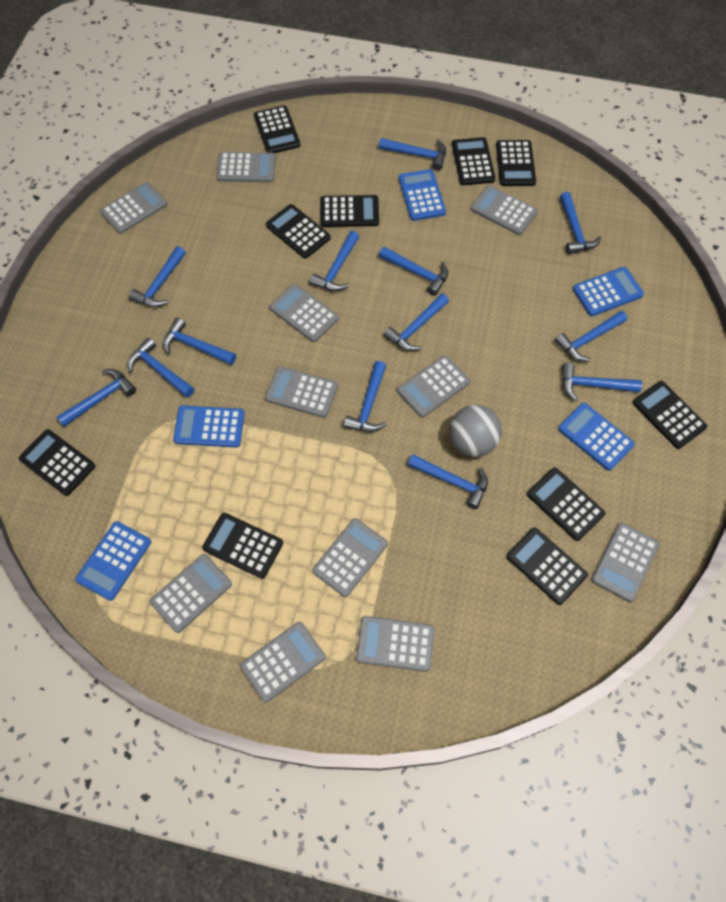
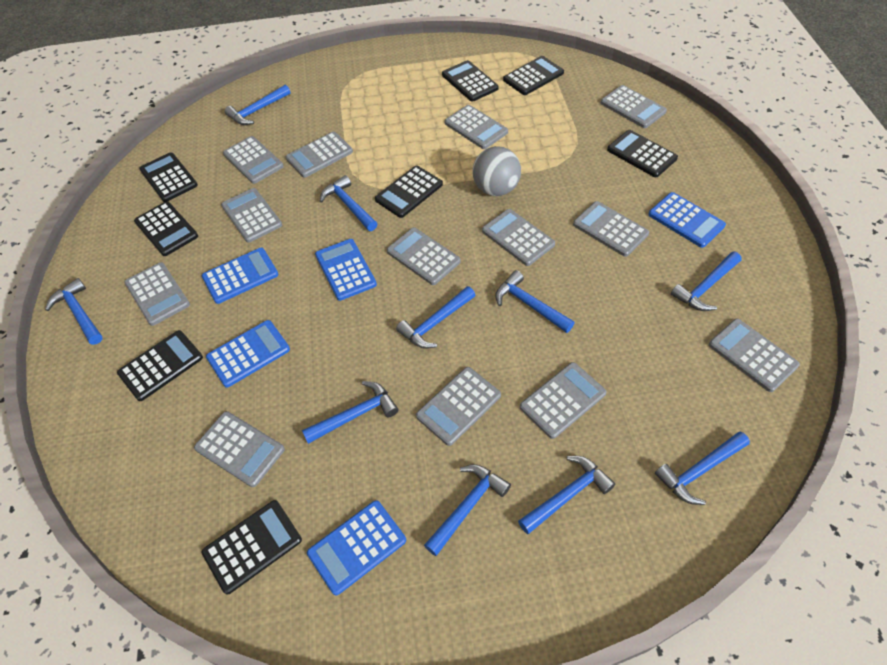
black calculator: [19,429,95,496] [202,513,283,579] [254,106,300,153] [266,204,331,258] [320,195,379,227] [452,137,496,185] [496,140,536,186] [506,528,588,605] [527,468,605,541] [633,381,707,449] = 10 -> [117,330,203,401] [134,201,198,256] [139,152,198,202] [202,500,302,594] [375,166,443,218] [442,60,499,102] [503,56,564,95] [607,130,678,177] = 8
blue hammer: [57,369,136,427] [127,337,194,397] [129,246,186,307] [163,318,236,365] [310,231,359,291] [344,361,387,432] [379,138,446,170] [379,247,448,296] [383,293,449,351] [408,454,488,509] [555,311,627,362] [560,192,601,254] [562,363,642,401] = 13 -> [45,278,103,345] [225,85,291,125] [302,381,398,444] [320,175,377,231] [396,286,475,349] [424,465,511,556] [495,270,574,333] [518,456,615,534] [655,431,750,505] [671,251,742,311] = 10
grey calculator: [100,182,167,234] [150,554,232,633] [216,152,276,182] [240,622,326,702] [265,366,338,418] [269,284,339,342] [312,518,388,597] [356,616,435,672] [397,355,470,418] [471,185,538,235] [591,523,660,602] = 11 -> [124,262,190,326] [194,411,285,487] [221,188,282,243] [223,136,284,184] [286,132,353,178] [387,228,461,285] [416,367,501,446] [445,105,508,149] [482,209,555,266] [520,362,607,439] [573,201,649,257] [601,85,667,128] [709,319,800,392] = 13

